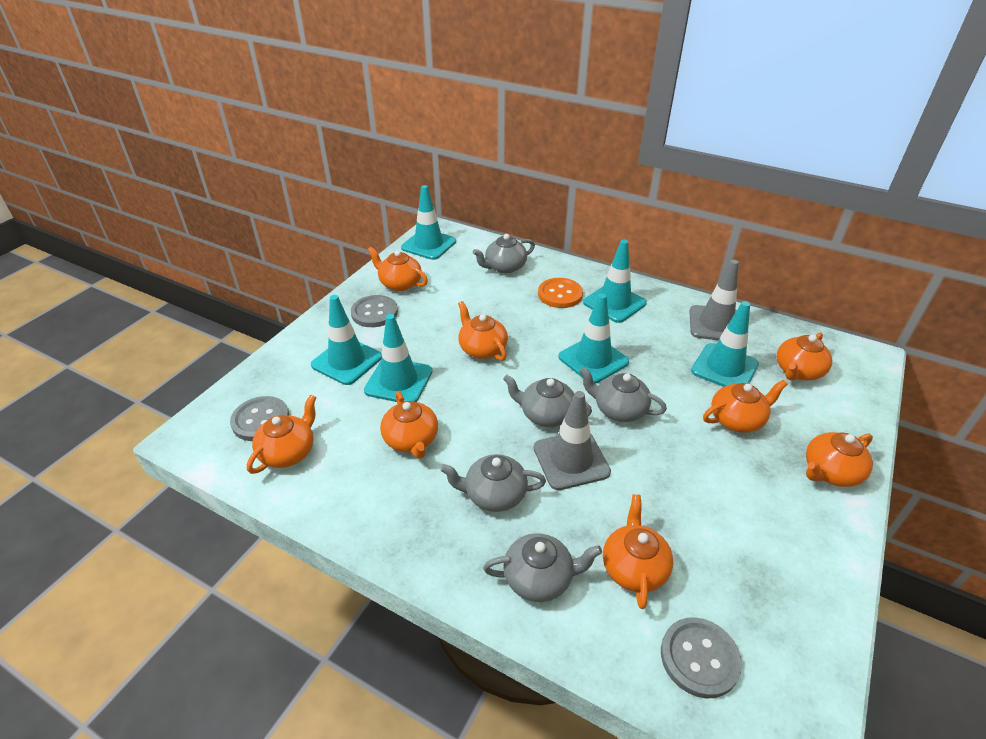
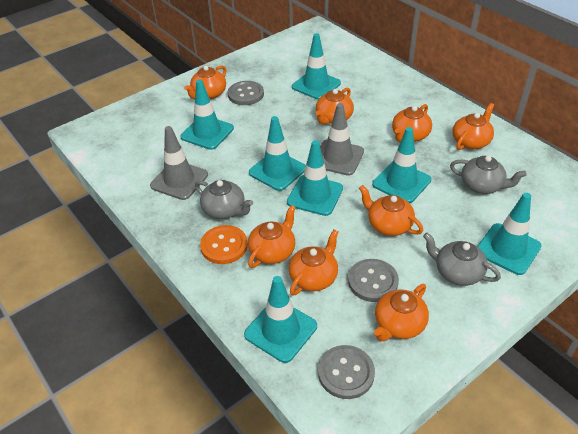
grey teapot: [440,454,546,512] [473,234,535,274] [483,533,602,602] [503,375,592,427] [579,367,667,422] = 5 -> [195,180,253,219] [423,233,501,286] [450,155,527,194] = 3
turquoise traffic cone: [311,295,382,385] [364,314,433,402] [401,185,456,260] [559,293,629,384] [583,240,647,323] [691,301,759,387] = 6 -> [180,80,234,150] [244,276,317,363] [249,116,306,191] [287,140,343,216] [292,33,341,100] [372,127,431,203] [477,193,542,275] = 7

